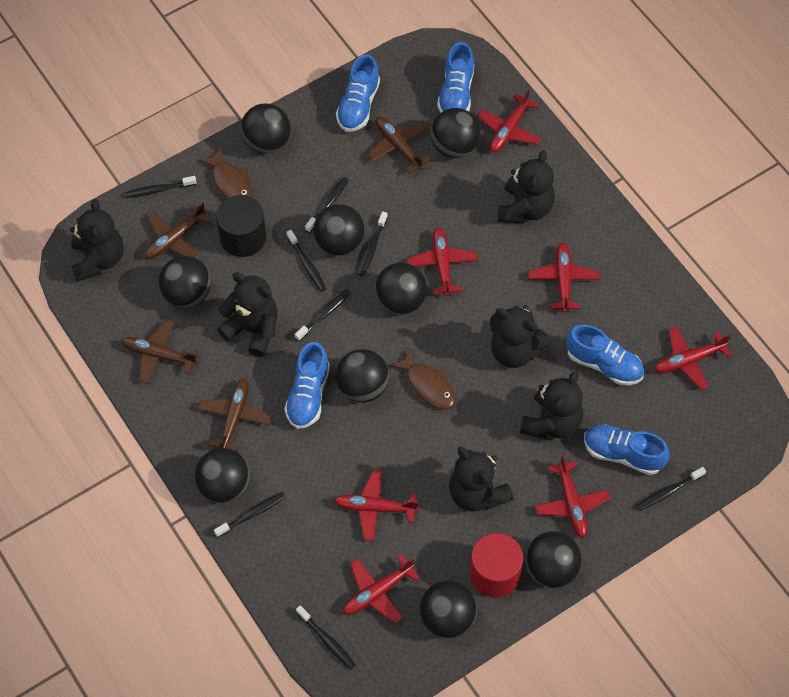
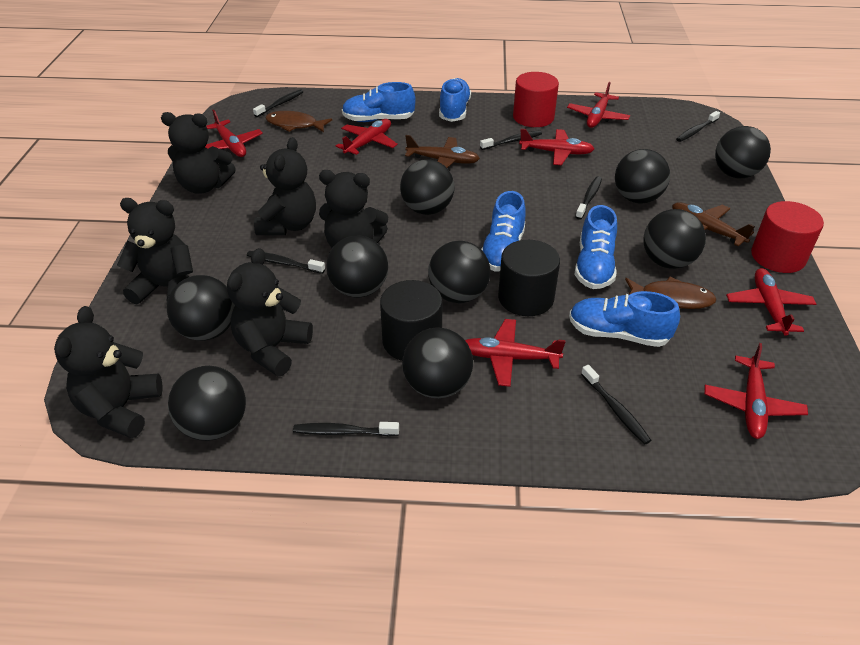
black cylinder: [216,195,266,257] = 1 -> [380,280,443,361] [498,240,560,316] = 2
black toothbrush: [125,176,197,198] [214,492,286,537] [286,230,326,292] [295,289,351,341] [296,605,356,670] [305,177,349,233] [357,211,388,277] [636,467,706,511] = 8 -> [247,251,325,274] [253,89,303,117] [293,422,399,437] [480,131,542,150] [575,176,602,220] [581,365,652,445] [676,111,720,142] = 7
brown plane: [121,320,199,384] [145,203,212,259] [198,378,271,451] [368,116,431,173] = 4 -> [405,135,480,168] [672,202,755,247] = 2
red cylinder: [470,533,523,597] = 1 -> [513,72,559,127] [751,201,824,273] = 2

